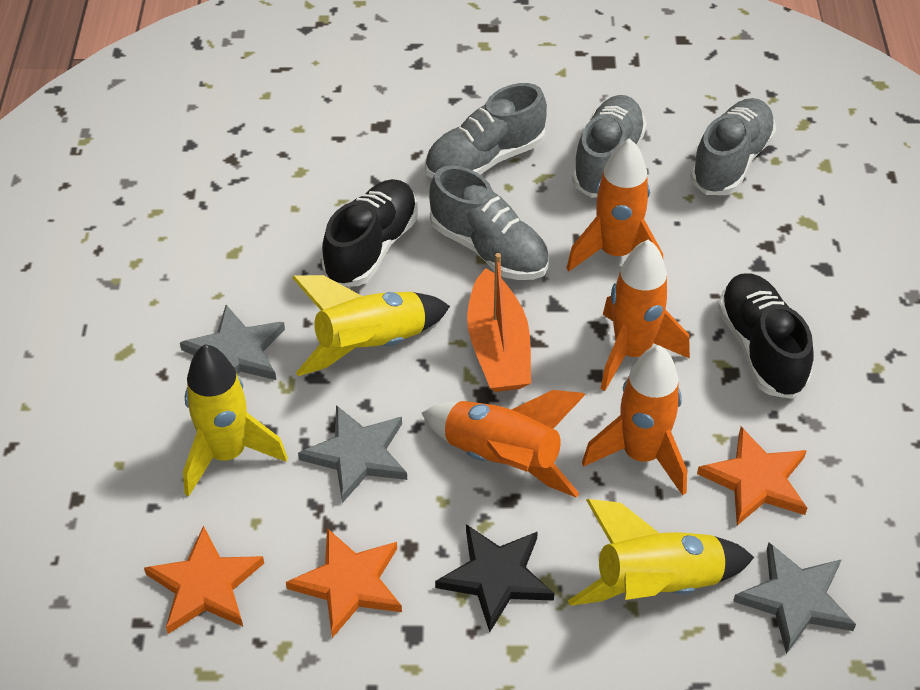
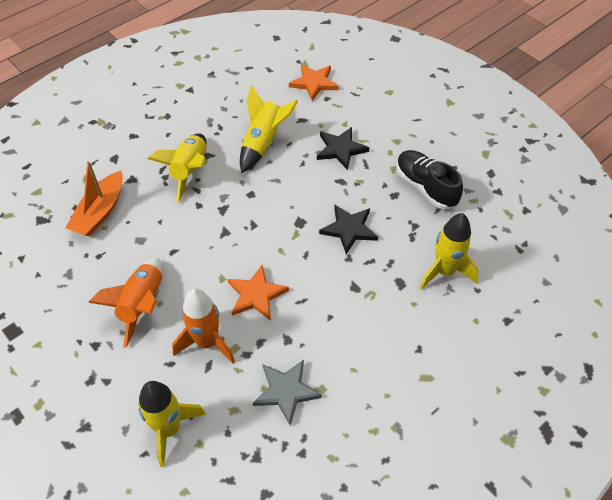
black shoe: [322,179,418,287] [718,274,814,399] = 2 -> [396,150,463,210] = 1
black star: [435,524,554,632] = 1 -> [317,127,369,170] [319,205,378,254] = 2
grey shoe: [425,83,547,179] [429,165,549,280] [572,95,647,198] [690,98,776,195] = 4 -> none = 0
grey star: [180,305,285,380] [298,405,407,503] [733,542,856,654] = 3 -> [253,360,322,425] = 1
orange rocket: [422,390,586,498] [566,138,663,272] [582,345,687,495] [600,240,690,391] = 4 -> [88,258,163,348] [172,289,235,363] = 2
orange star: [144,526,264,634] [286,528,402,638] [697,427,807,525] = 3 -> [228,265,289,321] [289,64,339,101] = 2
yellow rocket: [183,344,288,497] [292,275,450,376] [568,499,754,606] = 3 -> [138,381,206,467] [148,133,207,203] [240,85,298,173] [419,213,479,290] = 4

